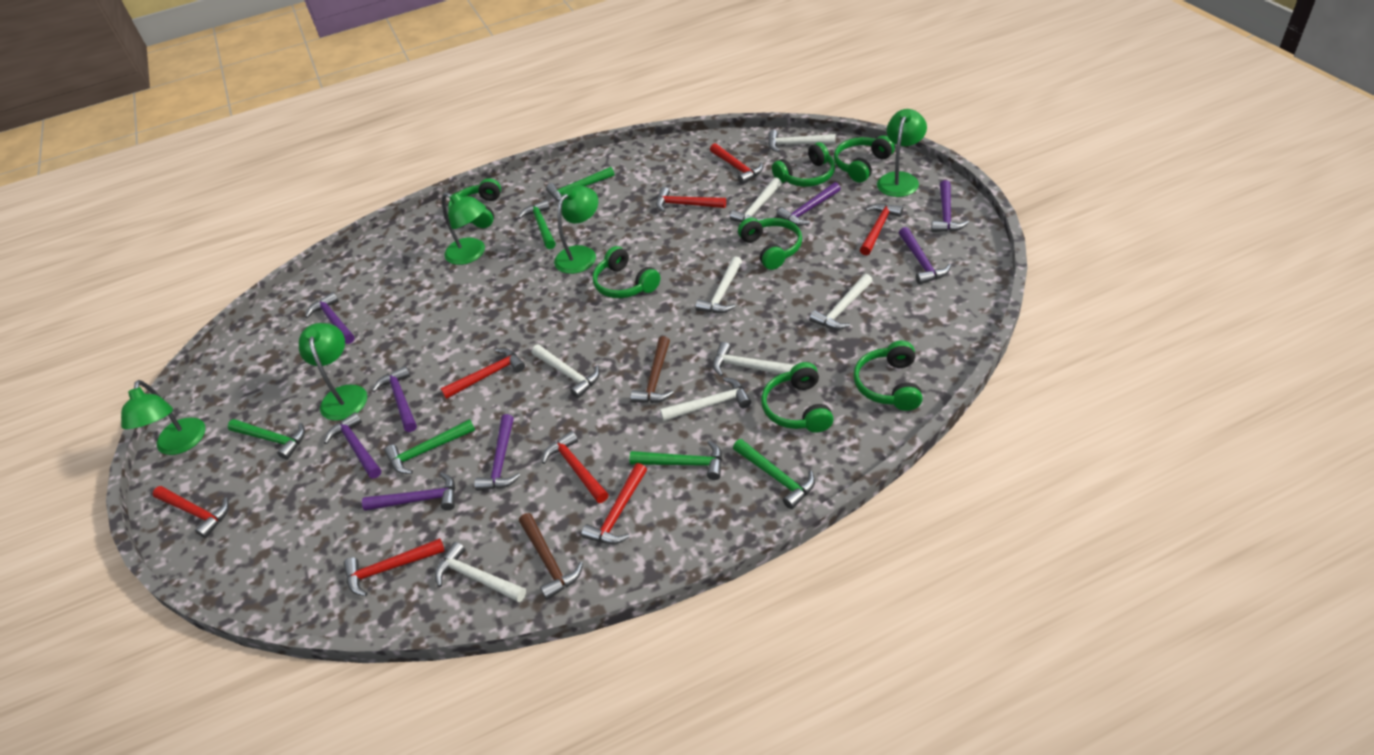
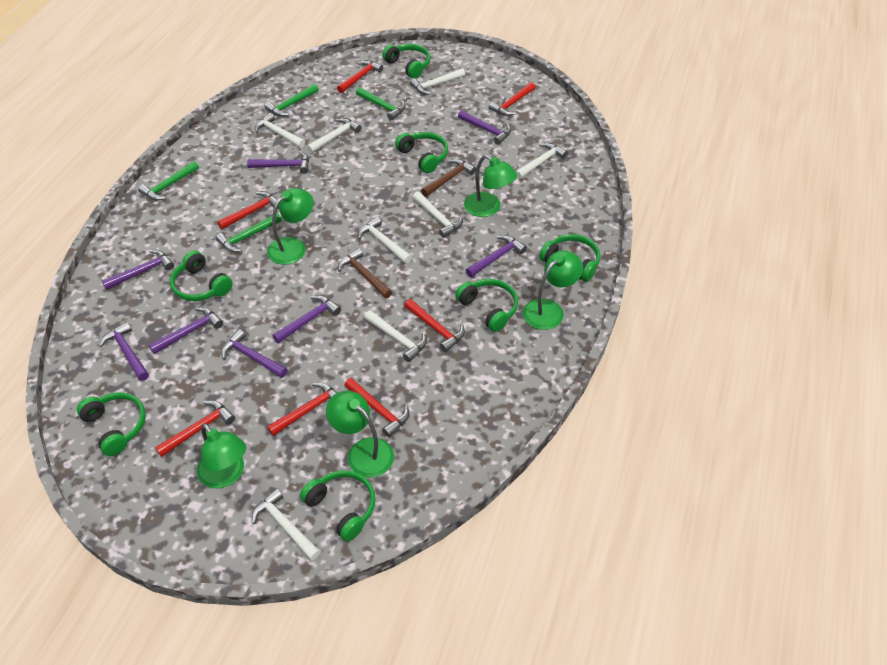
green hammer: [228,419,305,460] [384,419,475,474] [518,200,556,249] [546,167,615,201] [629,440,722,480] [733,439,815,509] = 6 -> [138,161,199,201] [216,213,282,252] [264,84,318,117] [356,87,406,121] = 4
red hammer: [153,486,229,538] [343,538,445,596] [440,348,525,399] [542,431,609,503] [581,463,647,544] [656,187,726,212] [710,143,763,184] [860,204,903,256] = 8 -> [155,400,235,457] [217,191,279,229] [267,382,337,436] [337,60,383,93] [344,378,409,437] [404,299,465,352] [489,82,536,116] = 7

